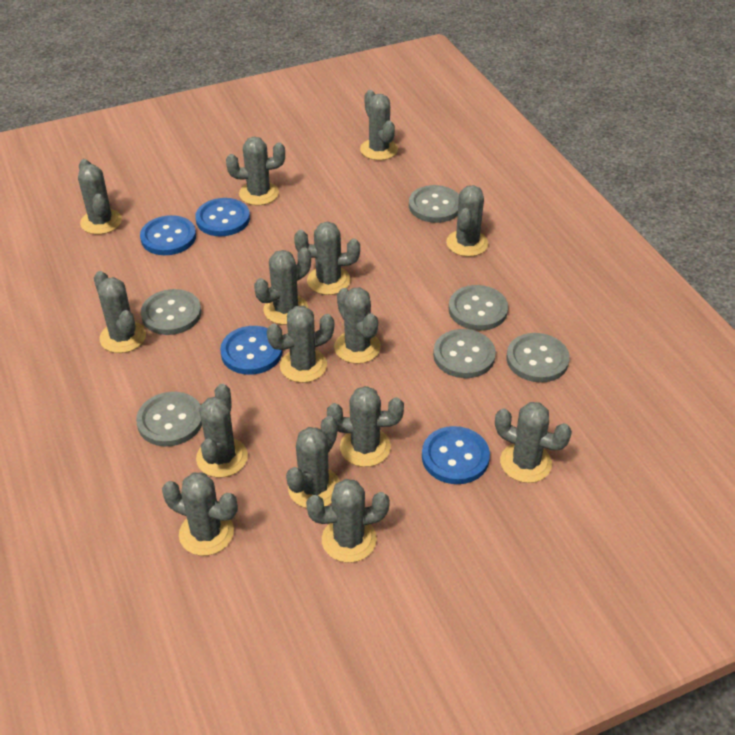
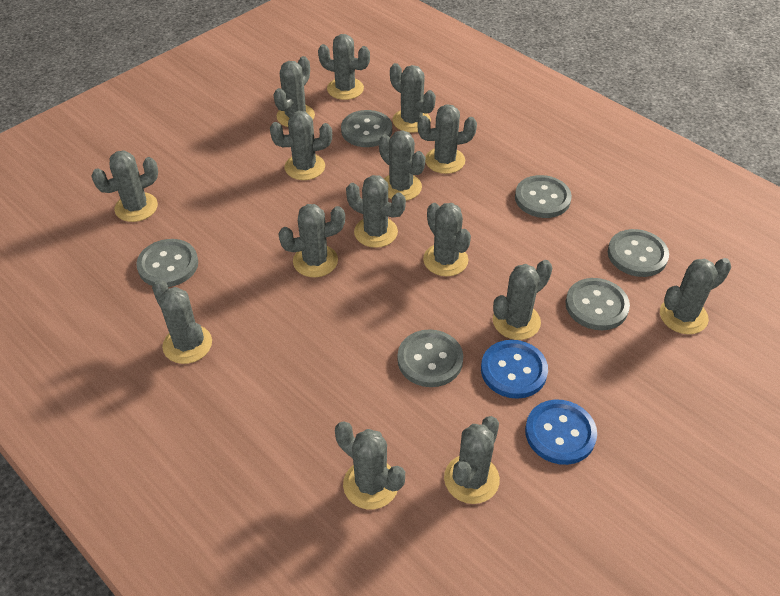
blue button: [140,215,196,255] [195,198,250,236] [220,326,283,375] [422,426,490,484] = 4 -> [481,340,548,399] [525,400,597,465] = 2

